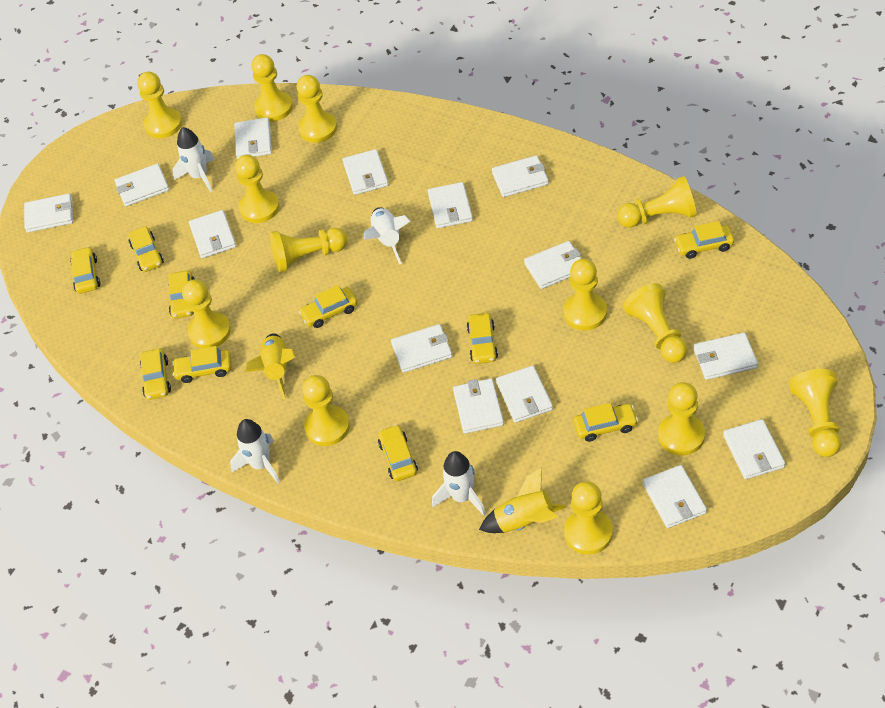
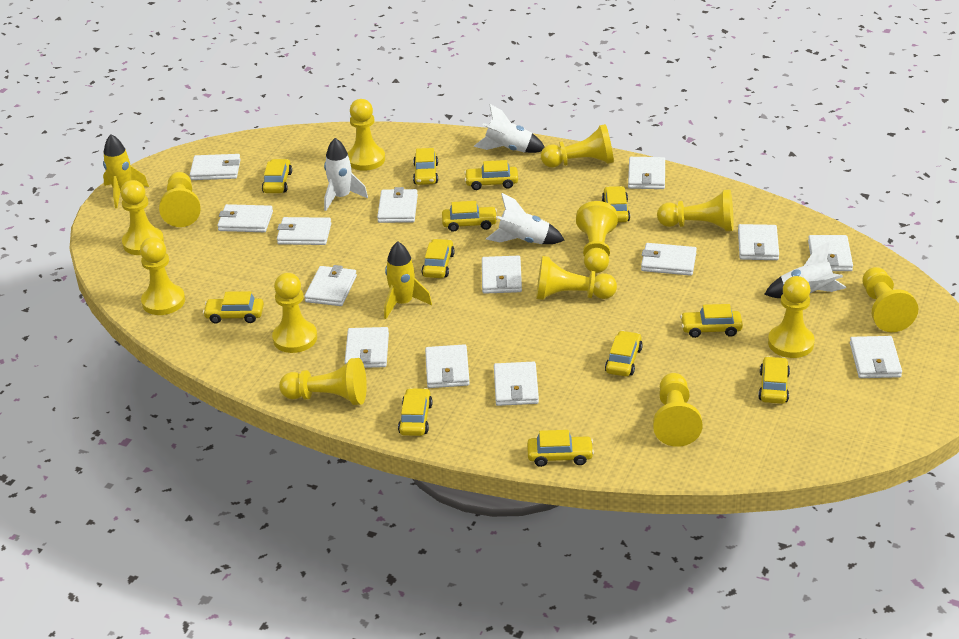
yellow car: [70,246,100,294] [128,226,164,272] [140,348,171,400] [168,270,194,318] [172,346,231,383] [299,285,358,328] [378,424,418,481] [467,313,498,364] [573,403,638,442] [674,221,734,259] = 10 -> [203,291,264,323] [262,159,292,193] [398,388,433,436] [413,148,438,185] [422,239,455,278] [442,201,497,232] [464,160,518,190] [527,430,594,467] [602,186,630,223] [605,331,643,376] [680,304,743,338] [758,356,790,404] = 12

